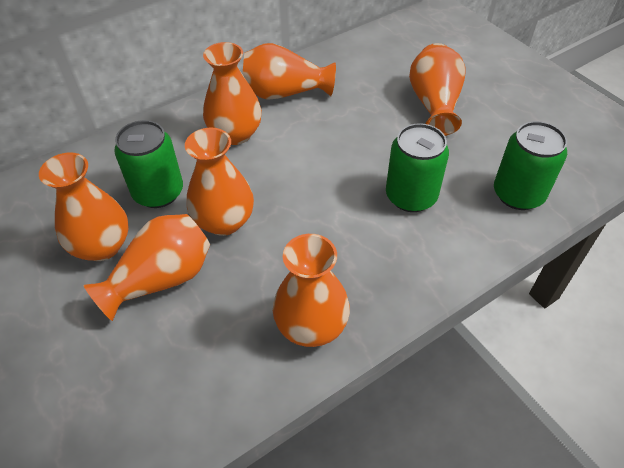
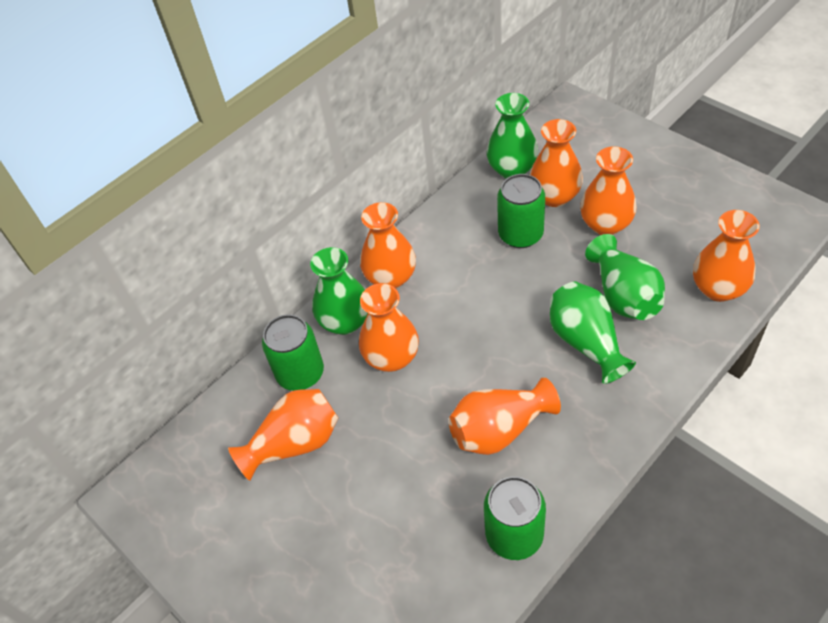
green vase: none = 0 -> [310,247,368,335] [487,93,538,179] [550,282,636,384] [585,234,665,320] = 4

